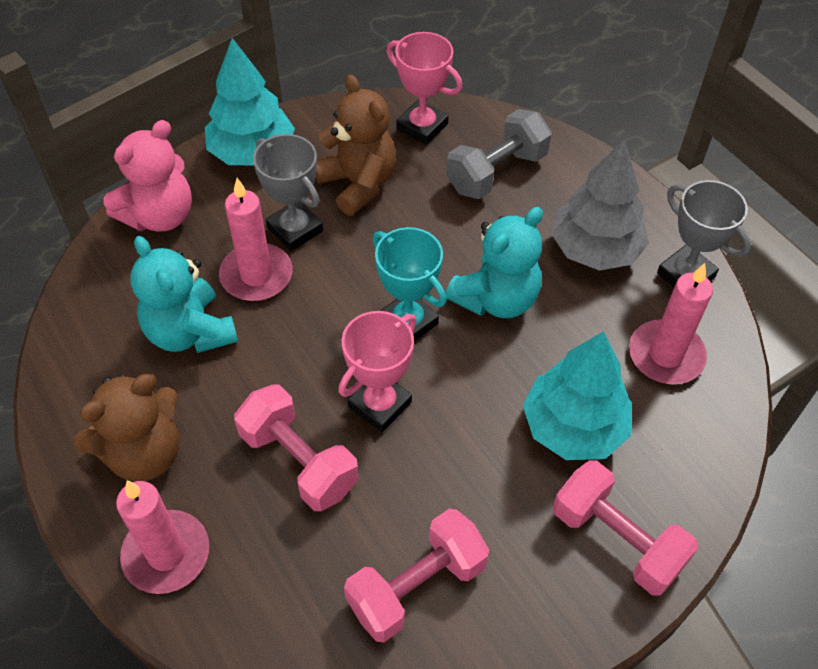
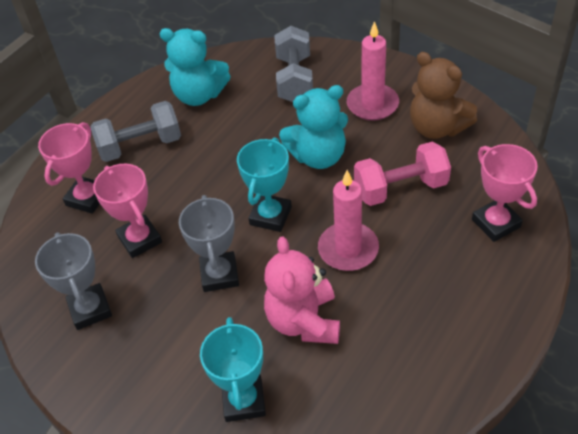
brown teddy bear: [74,374,179,481] [315,74,396,216] = 2 -> [410,52,477,139] = 1
grey dumbbell: [446,109,552,199] = 1 -> [90,101,181,162] [274,26,313,102] = 2
grey tree: [551,140,649,271] = 1 -> none = 0
pink candle: [116,481,209,594] [219,178,293,301] [629,263,713,384] = 3 -> [318,170,379,271] [347,21,399,121] = 2
pink dumbbell: [234,384,359,511] [344,509,489,642] [553,460,699,596] = 3 -> [354,142,451,206] = 1
pink trophy: [338,311,416,432] [386,32,463,145] = 2 -> [38,122,100,214] [93,164,162,258] [472,144,538,242] = 3
turquoise tree: [205,38,295,165] [523,331,632,460] = 2 -> none = 0
turquoise trophy: [373,227,447,342] = 1 -> [200,317,266,422] [237,137,292,232] = 2

